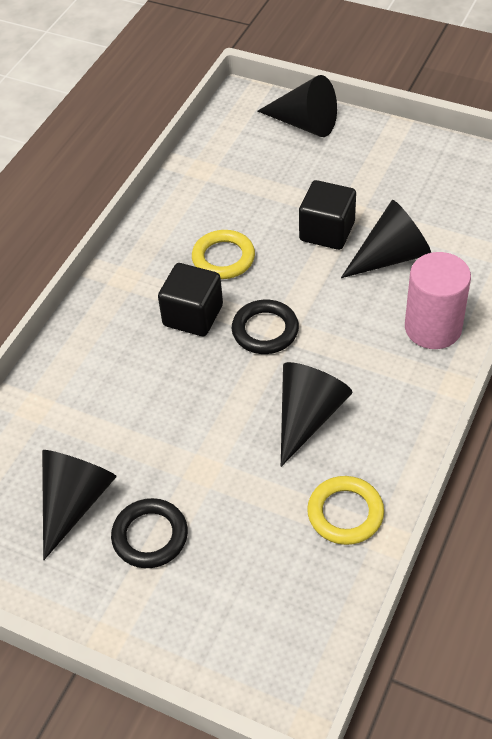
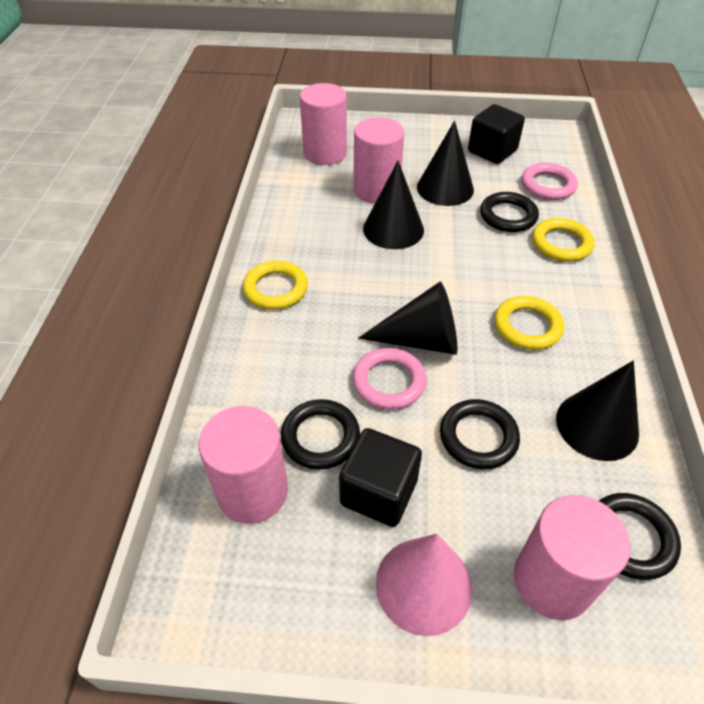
black ring: [111,498,188,568] [232,300,299,354] = 2 -> [281,399,360,470] [440,399,520,469] [480,192,539,232] [599,493,681,580] = 4
pink cone: none = 0 -> [376,534,472,636] = 1
pink cylinder: [405,252,471,349] = 1 -> [198,406,288,524] [300,83,347,165] [354,117,404,204] [514,495,631,620] = 4
pink ring: none = 0 -> [353,348,427,410] [521,163,578,200] = 2
yellow ring: [192,230,255,279] [307,476,384,545] = 2 -> [243,260,308,310] [494,296,564,350] [532,218,594,262] = 3

